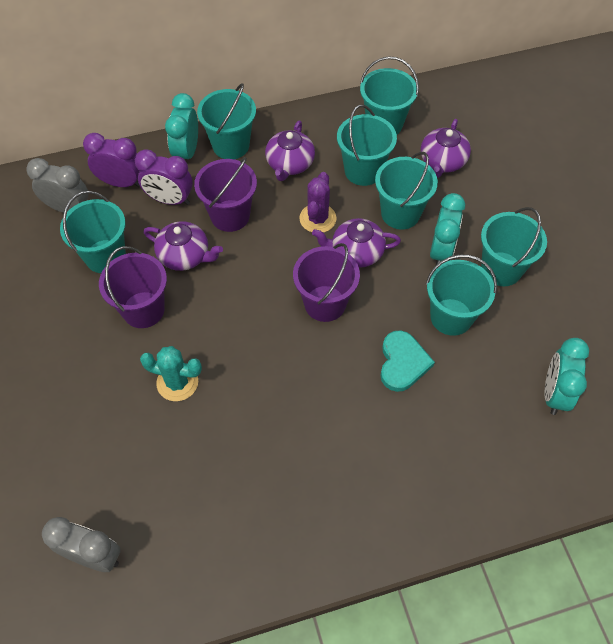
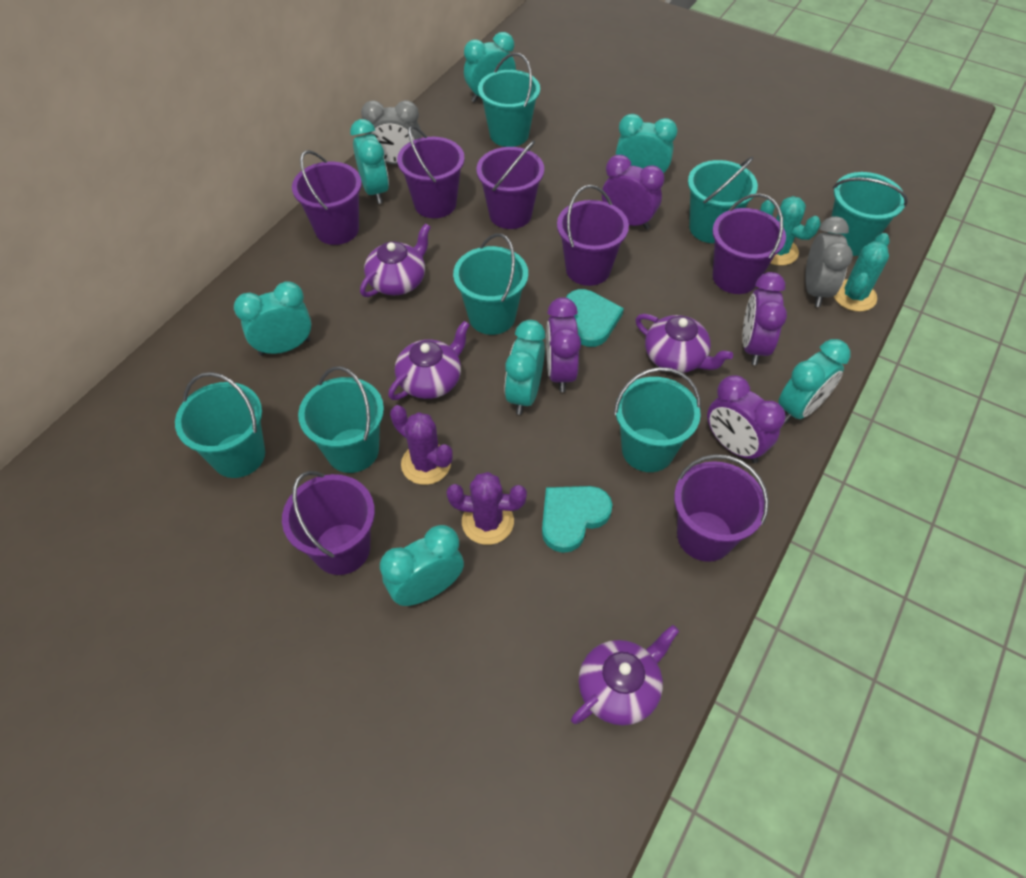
purple bucket: [99,246,167,328] [194,157,257,232] [293,243,360,322] = 3 -> [282,471,375,575] [292,150,362,245] [397,125,465,218] [476,140,544,229] [557,185,629,286] [674,454,769,562] [712,193,786,294] = 7
purple cactus: [299,172,337,233] = 1 -> [390,405,453,485] [446,472,527,545] = 2
purple clock: [83,133,140,187] [135,149,193,205] = 2 -> [546,297,581,392] [602,155,664,230] [707,375,786,463] [742,272,787,365] = 4
turquoise cactus: [140,346,202,401] = 1 -> [760,196,821,266] [834,233,890,312] = 2
turquoise clock: [165,93,198,161] [430,193,465,265] [545,338,589,415] = 3 -> [234,281,311,356] [350,119,389,204] [380,525,464,606] [464,32,516,102] [504,320,545,415] [616,114,677,173] [778,339,850,424] = 7
turquoise heart: [381,330,435,392] = 1 -> [542,486,612,553] [566,289,624,347] = 2

